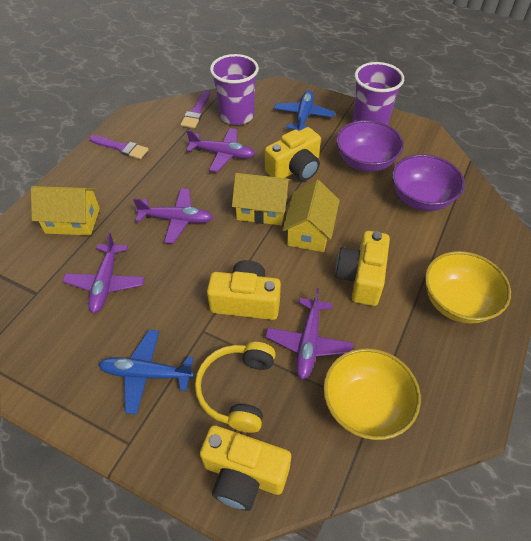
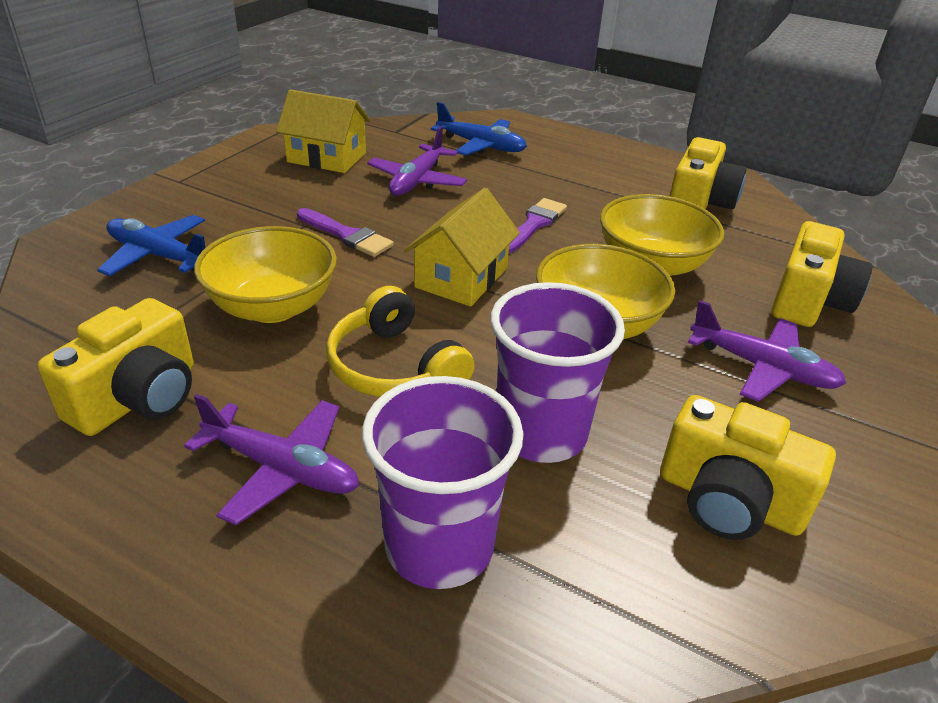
purple bowl: [336,120,404,172] [392,154,465,211] = 2 -> none = 0
purple plane: [62,232,145,313] [133,188,213,244] [186,128,255,172] [265,288,353,379] = 4 -> [184,394,359,525] [367,126,467,196] [688,300,846,402] = 3
yellow bowl: [323,348,421,440] [425,251,511,324] = 2 -> [194,226,337,323] [536,244,675,339] [600,194,724,276] = 3
yellow house: [31,186,100,235] [232,173,291,225] [282,180,340,252] = 3 -> [276,89,371,173] [404,188,520,307] = 2

